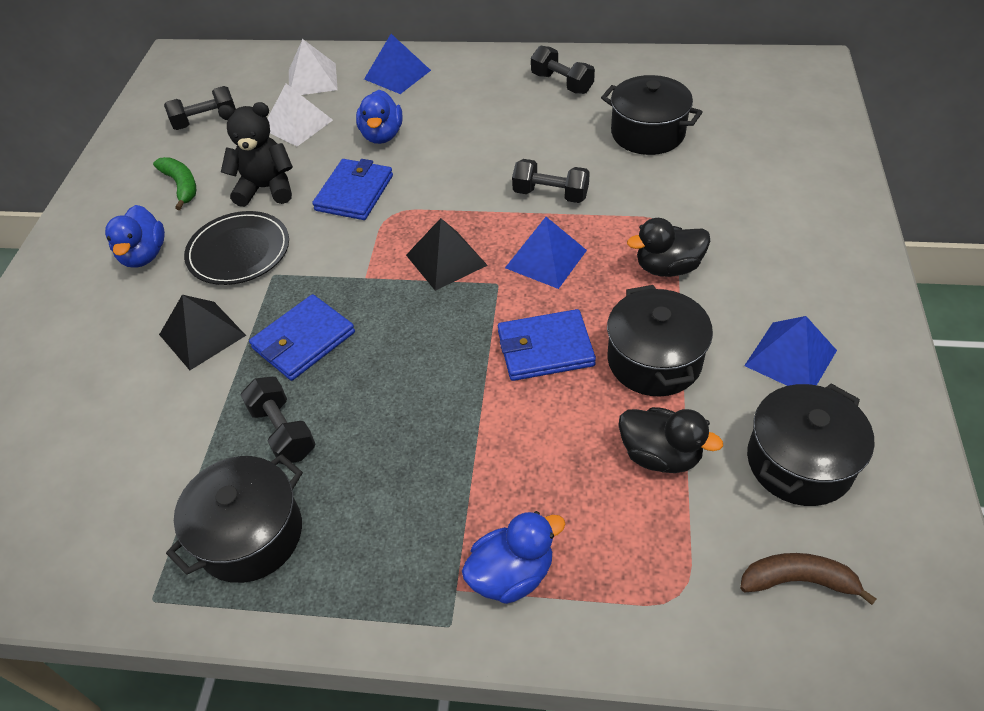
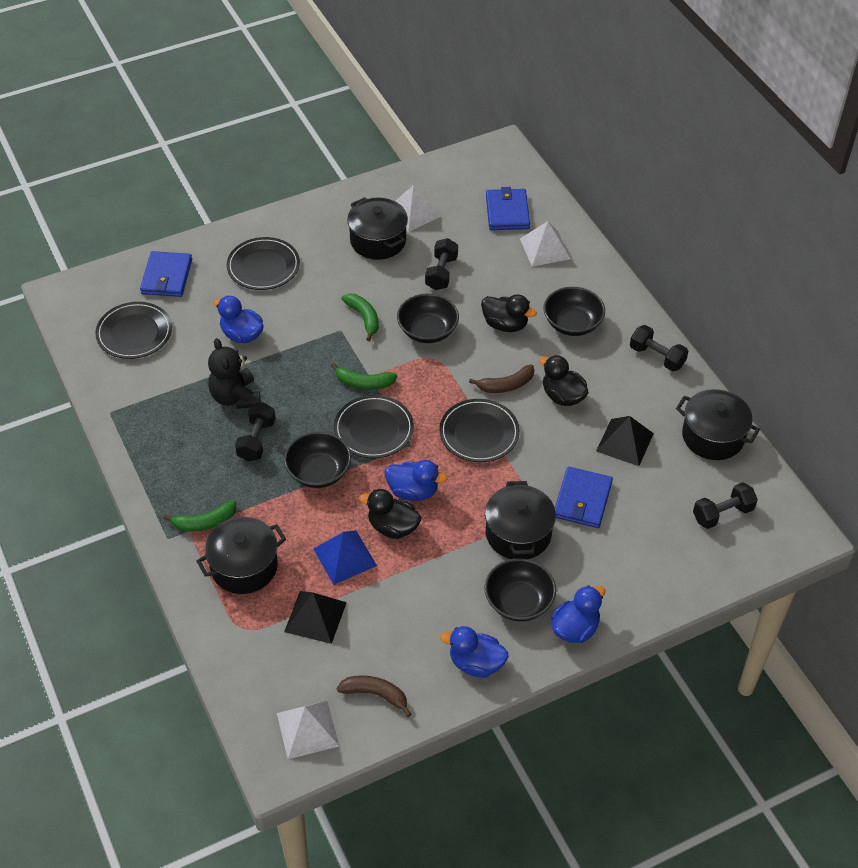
black bowl: none = 0 -> [284,432,351,488] [397,293,459,343] [484,558,556,621] [544,287,605,336] = 4
black duck: [618,407,723,473] [627,218,710,277] = 2 -> [359,489,421,539] [481,294,537,332] [539,355,589,406] = 3
black plate: [184,211,289,285] = 1 -> [95,302,172,359] [227,237,300,290] [334,395,414,459] [439,399,520,462] = 4
blue duck: [105,205,165,268] [356,90,403,144] [462,511,566,604] = 3 -> [213,296,264,343] [385,460,447,501] [440,626,508,678] [551,585,605,643] = 4
blue pyramid: [364,34,431,94] [505,217,587,289] [744,316,837,386] = 3 -> [313,530,377,585] = 1
brown banana: [740,553,876,605] = 1 -> [337,675,412,717] [469,364,534,393] = 2
green banana: [153,157,196,210] = 1 -> [163,500,236,532] [331,363,397,390] [341,293,379,341] = 3
white pyramid: [267,84,333,146] [289,39,338,95] = 2 -> [277,701,339,759] [395,185,441,232] [520,221,571,267] = 3

